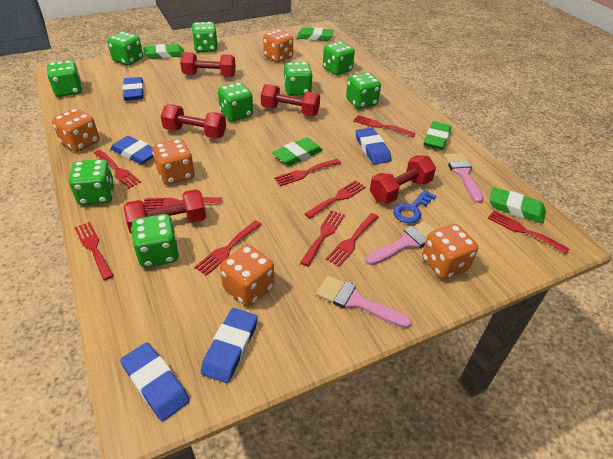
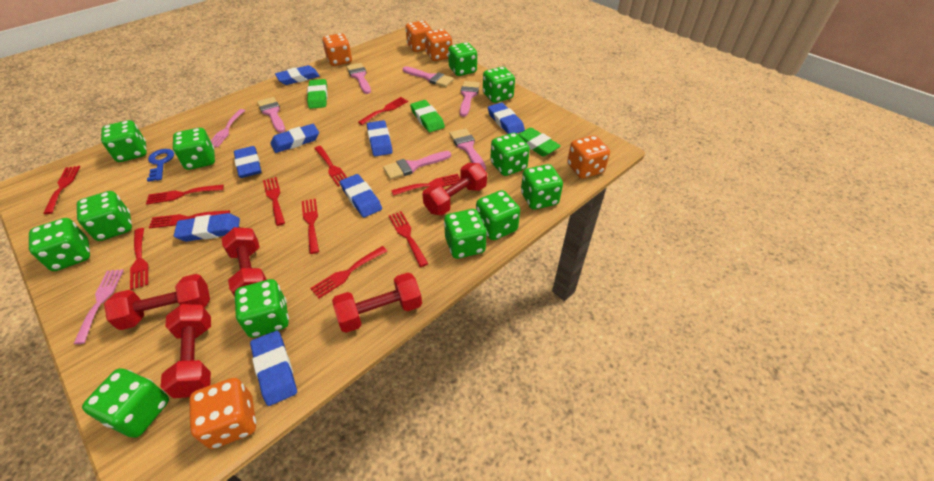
blue eraser: [110,136,154,164] [120,342,190,421] [123,77,144,101] [201,308,258,383] [355,127,391,165] = 5 -> [174,213,240,242] [234,146,262,178] [250,331,297,406] [270,124,319,153] [275,65,320,85] [340,174,382,218] [367,120,393,156] [488,103,525,134] = 8
green dice: [47,60,82,97] [69,159,115,205] [107,32,143,65] [131,214,179,268] [191,22,218,52] [218,82,253,121] [284,62,313,96] [323,42,355,75] [346,72,381,109] = 9 -> [29,218,90,271] [77,191,132,241] [82,368,169,438] [101,120,147,162] [173,128,215,170] [234,279,289,338] [444,209,487,259] [448,42,477,76] [476,190,520,240] [483,67,515,103] [490,133,530,176] [521,164,563,210] = 12
green eraser: [144,44,184,59] [272,137,323,166] [297,27,334,41] [424,121,451,150] [489,187,546,224] = 5 -> [307,79,328,109] [410,100,445,132] [518,128,561,157] = 3
pink brush: [316,276,412,328] [366,221,435,265] [444,153,483,203] = 3 -> [257,97,285,133] [346,63,371,94] [383,151,451,180] [402,66,454,87] [449,128,486,171] [460,81,480,117] = 6
pink fork: none = 0 -> [73,269,124,344] [211,109,245,147] = 2
red fork: [74,222,114,280] [94,150,141,189] [144,197,222,209] [194,220,262,276] [274,159,341,186] [300,210,345,267] [305,180,366,218] [326,213,379,267] [353,115,416,137] [487,210,569,254] = 10 -> [43,166,80,214] [130,228,148,290] [146,185,224,205] [149,210,230,228] [263,177,285,226] [302,199,319,254] [310,246,387,298] [314,146,347,187] [358,97,408,125] [389,211,428,267] [391,174,461,196] = 11

